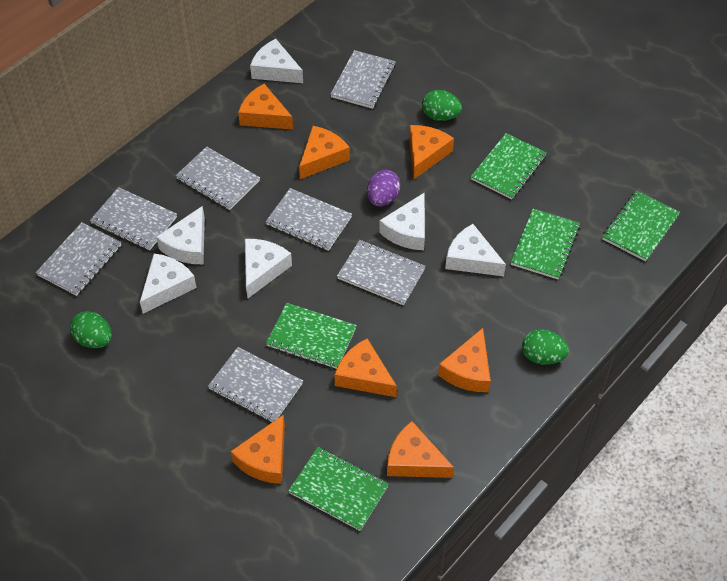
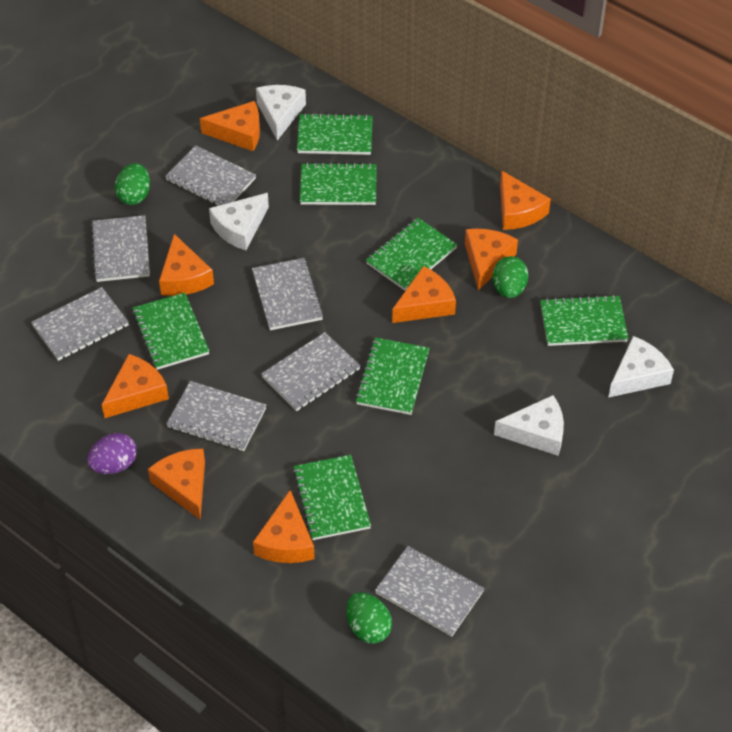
green notebook: [266,303,357,369] [288,447,389,531] [471,133,547,200] [511,209,580,279] [602,190,680,262] = 5 -> [132,292,209,370] [293,455,371,540] [297,113,373,155] [300,162,376,205] [355,337,430,415] [366,218,458,291] [540,295,628,346] = 7
orange cheese: [231,415,285,484] [238,84,293,130] [299,126,350,179] [334,338,397,397] [387,421,454,478] [409,125,454,179] [438,328,491,392] = 7 -> [102,354,169,418] [148,449,205,520] [159,234,214,296] [200,101,260,151] [253,490,315,563] [392,266,456,323] [465,229,518,290] [500,170,551,230] = 8
white cheese: [140,253,197,314] [156,206,205,264] [245,239,292,299] [250,39,303,83] [379,192,425,250] [445,224,506,276] = 6 -> [209,193,269,250] [256,85,306,141] [494,395,564,456] [608,336,674,398] = 4

